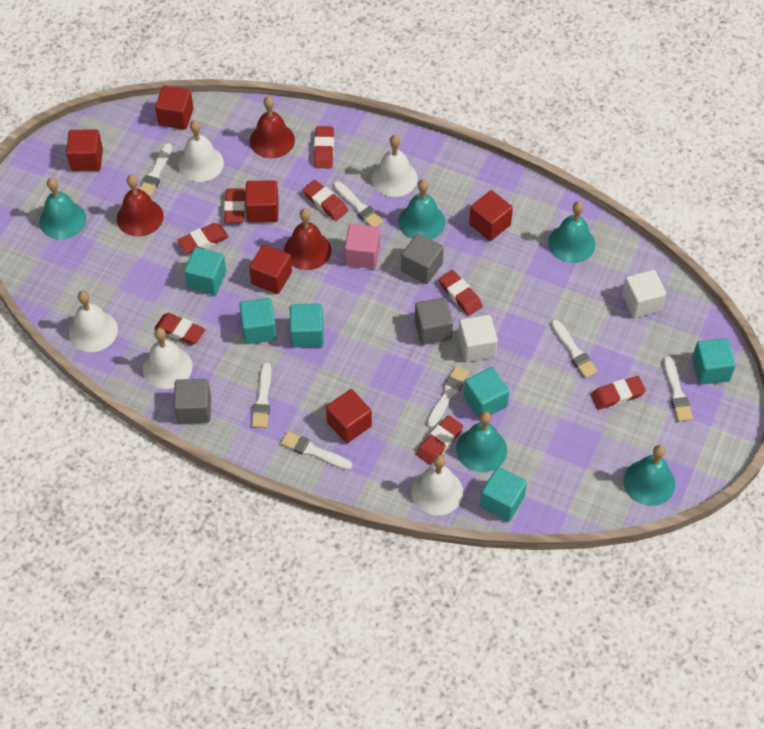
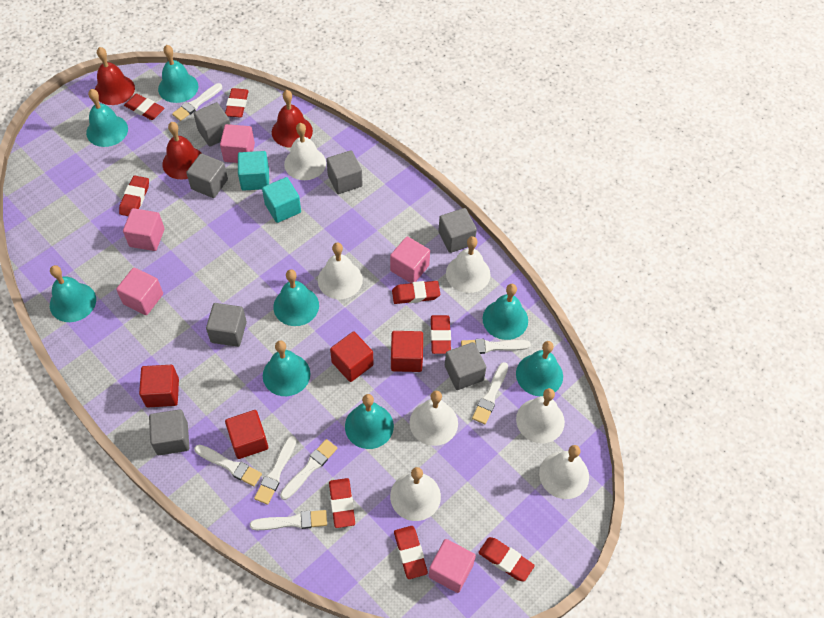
grey cube: [174,379,211,424] [401,234,444,284] [415,298,453,345] = 3 -> [149,409,189,455] [186,153,228,198] [194,102,231,147] [206,303,247,347] [326,150,363,194] [438,208,477,253] [445,342,486,390] = 7
pink cube: [344,224,380,269] = 1 -> [116,268,163,315] [123,208,165,251] [220,124,255,163] [390,236,430,283] [429,539,476,593] = 5
red cube: [66,130,103,171] [155,86,194,130] [245,180,279,223] [249,244,292,294] [326,389,372,443] [469,190,513,241] = 6 -> [139,365,179,407] [225,410,268,459] [330,332,374,382] [391,331,423,372] = 4
turquoise bell: [39,178,87,239] [398,179,445,240] [456,411,507,472] [548,201,595,263] [623,445,675,506] = 5 -> [50,265,96,322] [86,89,128,147] [158,45,198,103] [263,340,310,396] [273,270,319,326] [345,394,394,449] [483,284,528,340] [516,341,563,396] = 8
turquoise cube: [184,247,226,295] [239,298,277,344] [290,304,324,348] [464,367,509,418] [480,467,527,521] [692,338,736,385] = 6 -> [238,151,269,191] [262,177,301,223] = 2
white bell: [69,291,118,352] [143,328,193,389] [178,120,224,182] [372,135,418,197] [411,455,463,515] = 5 -> [284,123,326,180] [318,243,363,299] [390,467,441,521] [410,391,458,446] [446,236,491,293] [516,388,565,443] [539,445,589,499] = 7
white cube: [458,315,498,362] [622,270,666,318] = 2 -> none = 0

